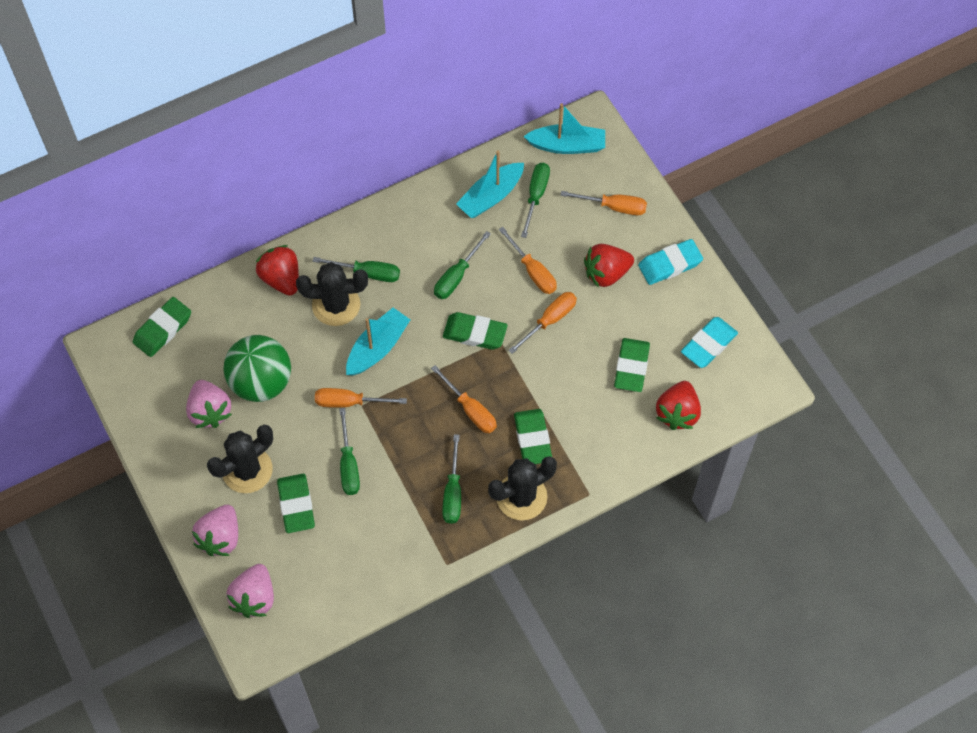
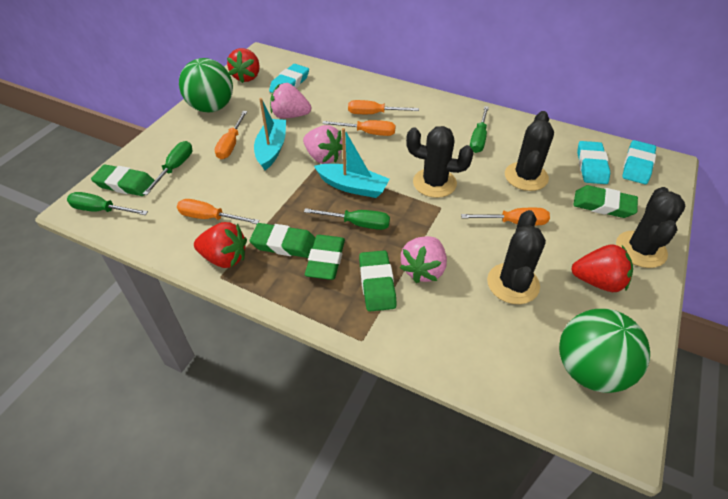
black cactus: [207,425,273,493] [296,262,368,326] [488,456,557,521] = 3 -> [406,126,474,198] [487,210,546,304] [505,111,554,191] [616,187,685,268] = 4
green ball: [223,335,291,402] = 1 -> [179,58,233,112] [559,309,650,393] = 2
green screwdriver: [313,257,400,282] [339,408,360,495] [434,231,491,299] [442,434,461,524] [521,163,550,238] = 5 -> [67,192,148,215] [143,141,192,195] [304,208,390,230] [470,106,489,153] = 4
turquoise boat: [346,308,410,376] [456,151,524,218] [523,103,605,154] = 3 -> [254,98,286,170] [314,128,390,198] = 2
turquoise eraser: [638,239,703,285] [681,317,738,368] = 2 -> [269,64,309,93] [577,141,610,184] [622,140,656,184] = 3

